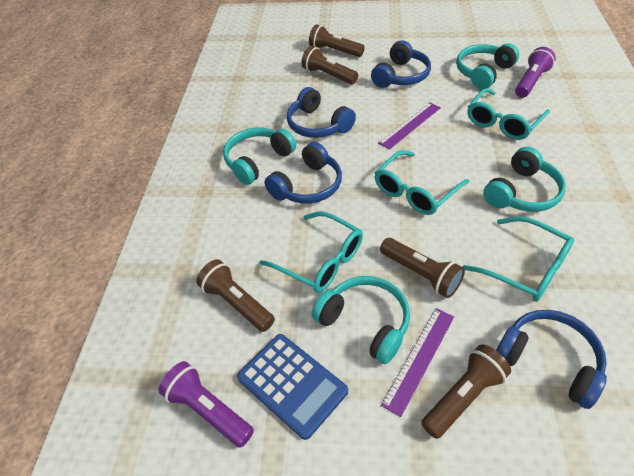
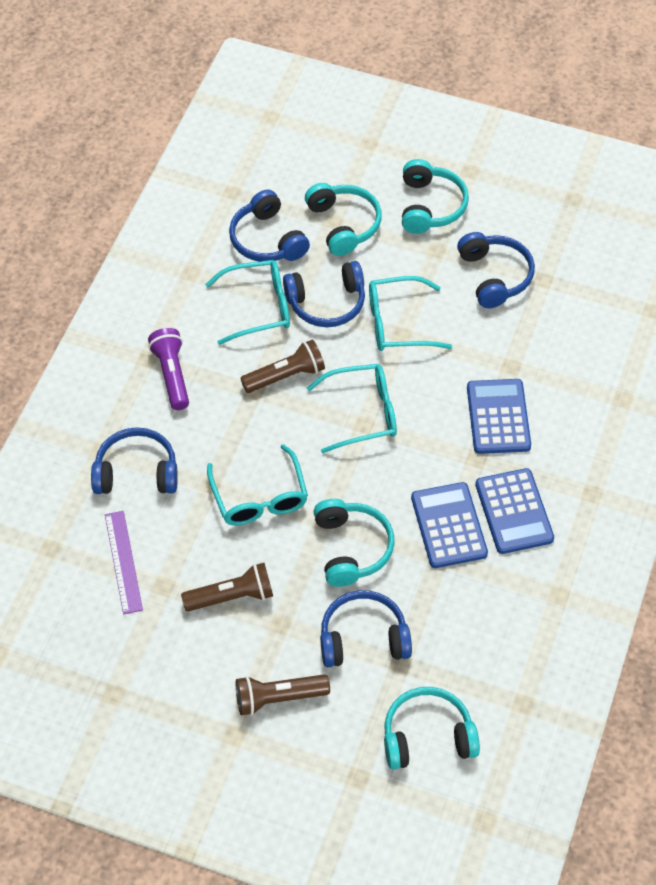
blue calculator: [237,334,348,440] = 1 -> [411,482,488,568] [467,379,531,454] [475,468,554,554] = 3
blue headphones: [264,142,342,203] [287,87,356,138] [371,40,431,88] [496,310,607,409] = 4 -> [91,427,178,494] [229,190,310,261] [283,261,365,327] [320,590,412,667] [457,232,535,308] = 5
brown flashlight: [196,259,275,332] [301,46,358,84] [309,24,365,57] [380,238,465,298] [421,344,511,439] = 5 -> [181,563,273,612] [236,674,330,716] [240,339,325,393] = 3
purple flashlight: [158,361,254,448] [515,47,556,98] = 2 -> [148,328,189,410] = 1
purple ruler: [378,102,441,150] [381,308,454,417] = 2 -> [105,511,143,614] = 1

